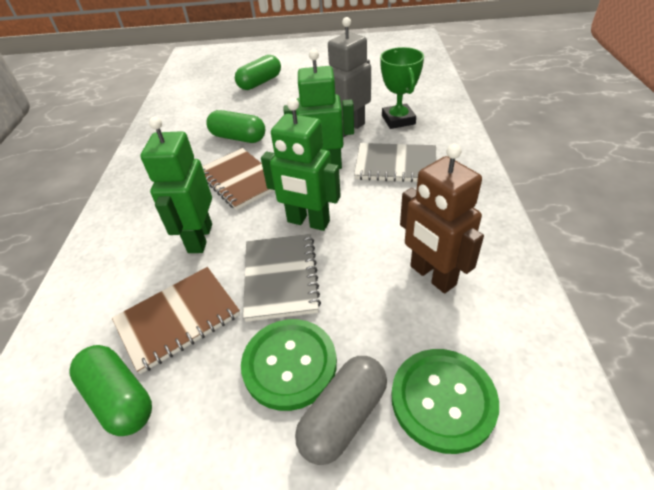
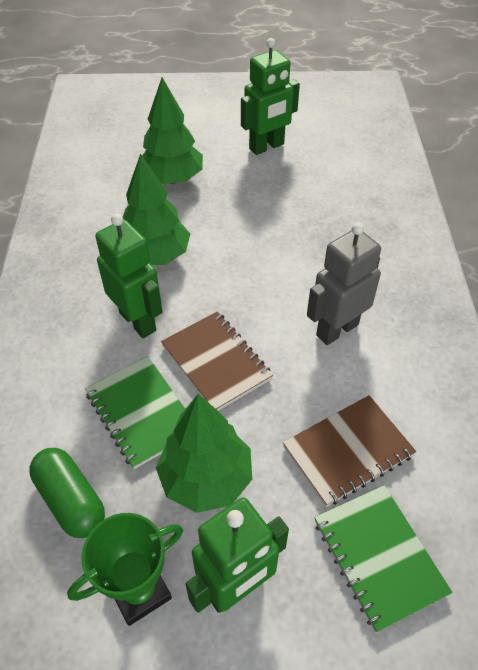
brown robot: [400,144,484,293] = 1 -> none = 0
green button: [241,319,337,411] [392,349,499,454] = 2 -> none = 0
green capsule: [70,345,152,436] [206,110,265,143] [235,55,281,90] = 3 -> [29,448,105,538] = 1
green notebook: none = 0 -> [85,356,185,469] [314,485,452,633] = 2
green tree: none = 0 -> [123,153,190,265] [142,77,203,184] [156,394,252,513] = 3
grey capsule: [295,356,387,465] = 1 -> none = 0
grey notebook: [243,234,321,322] [354,143,436,182] = 2 -> none = 0

